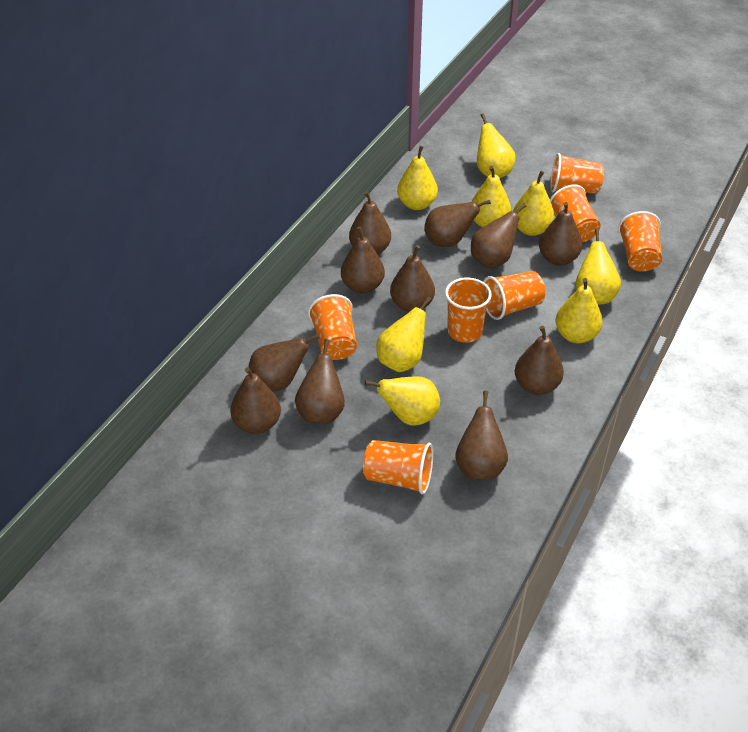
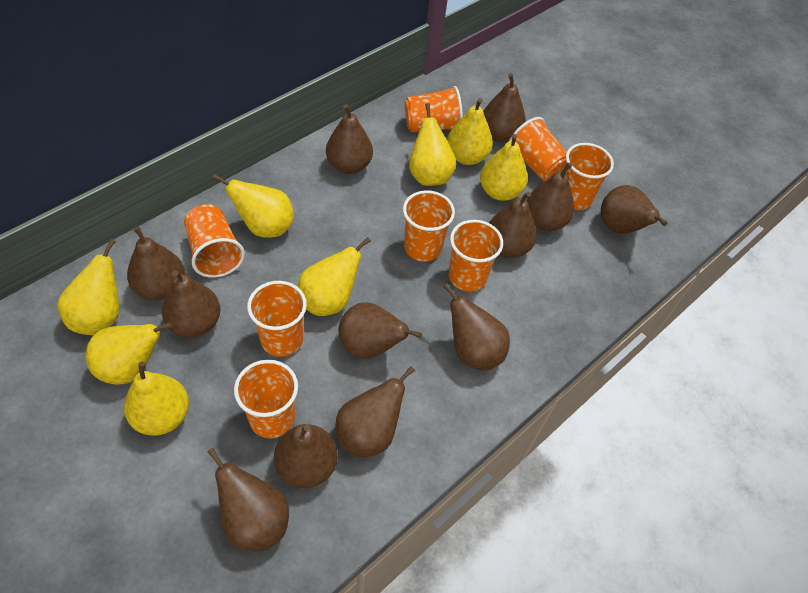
brown pear: [230,367,281,434] [249,334,320,392] [295,339,345,424] [341,226,385,293] [349,191,391,255] [390,245,435,312] [424,200,491,247] [455,391,508,480] [471,203,526,268] [515,326,564,395] [539,202,582,266] = 11 -> [127,227,185,301] [162,270,221,337] [207,448,289,552] [274,424,338,488] [326,104,373,174] [335,366,415,457] [338,302,422,359] [443,283,510,371] [483,73,526,142] [489,192,537,258] [526,163,574,231] [601,185,667,234] = 12
orange cup: [308,294,357,360] [363,440,433,494] [445,278,492,343] [483,271,545,320] [550,153,604,194] [550,185,601,242] [618,211,662,272] = 7 -> [184,204,245,278] [234,360,298,438] [247,281,307,357] [403,190,455,262] [405,86,463,132] [449,220,503,292] [509,117,567,182] [565,143,614,210] = 8

